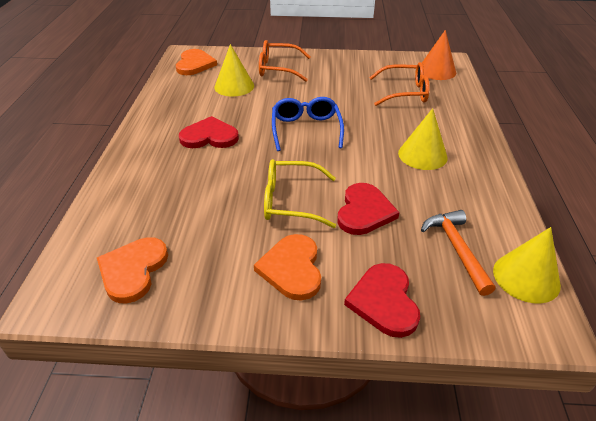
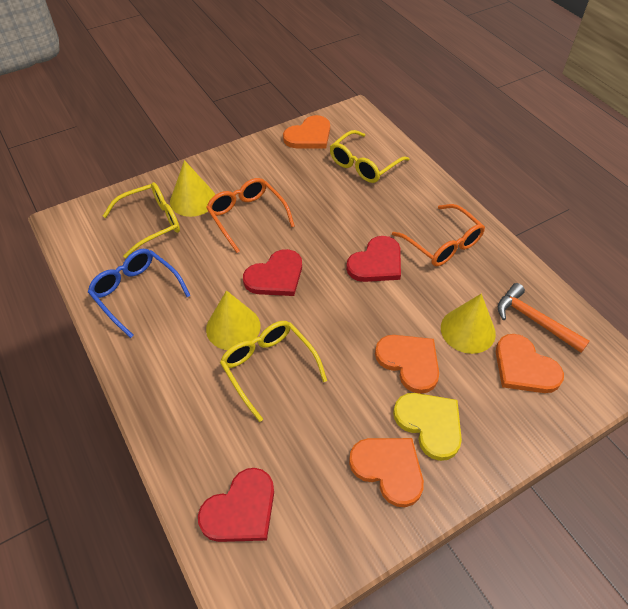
orange cone: [422,30,456,80] = 1 -> none = 0
orange heart: [97,237,168,304] [176,49,217,75] [254,234,321,301] = 3 -> [283,115,330,149] [349,438,424,507] [375,335,439,394] [496,334,564,393] = 4
yellow glasses: [264,159,336,228] = 1 -> [103,182,180,258] [220,321,327,422] [330,130,409,183] = 3
yellow heart: none = 0 -> [393,393,462,461] = 1

